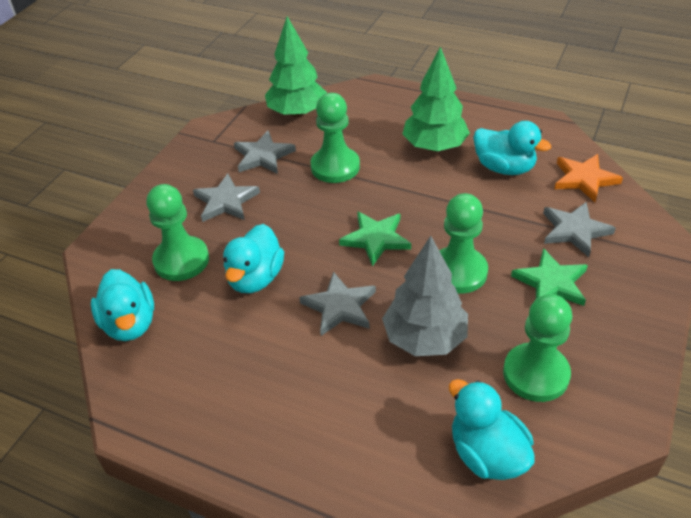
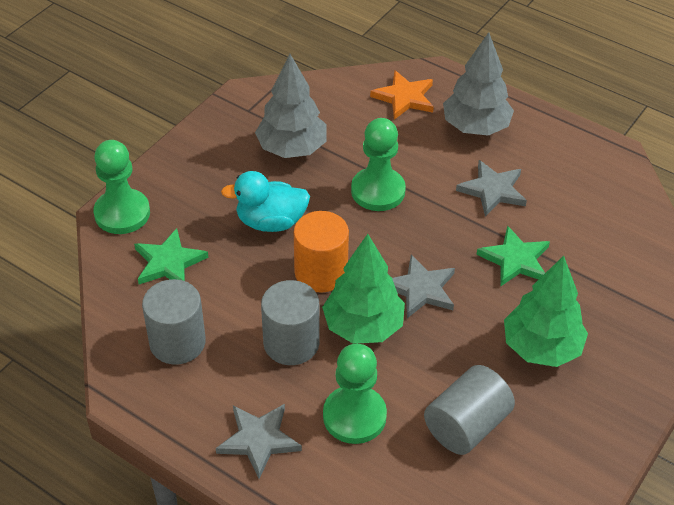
green pawn: [147,184,209,281] [311,93,360,183] [440,193,488,293] [503,294,572,402] = 4 -> [93,140,150,234] [323,344,387,444] [351,118,406,211] = 3
grey cylinder: none = 0 -> [142,279,206,365] [261,280,319,365] [424,365,515,455] = 3
grey star: [193,173,260,222] [234,130,296,174] [299,271,376,336] [543,202,616,257] = 4 -> [216,404,302,479] [392,254,455,318] [456,160,527,216] = 3
grey tree: [382,236,468,356] = 1 -> [255,54,327,158] [443,32,514,136] = 2
orange cylinder: none = 0 -> [294,211,349,293] = 1
turquoise duck: [91,269,154,341] [223,224,284,293] [449,379,535,480] [473,121,551,175] = 4 -> [221,171,310,232] = 1

